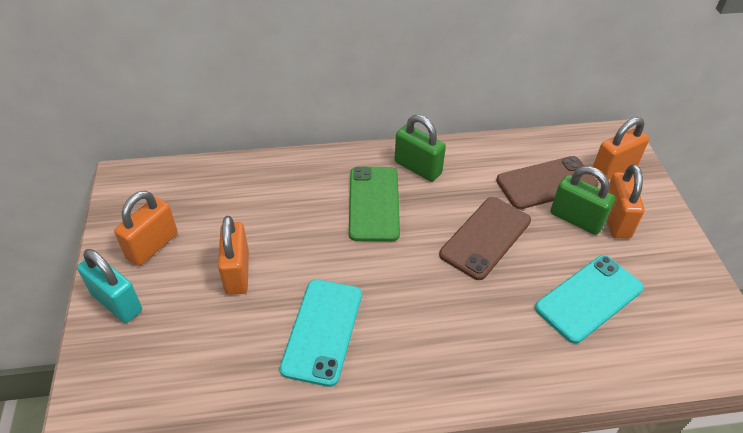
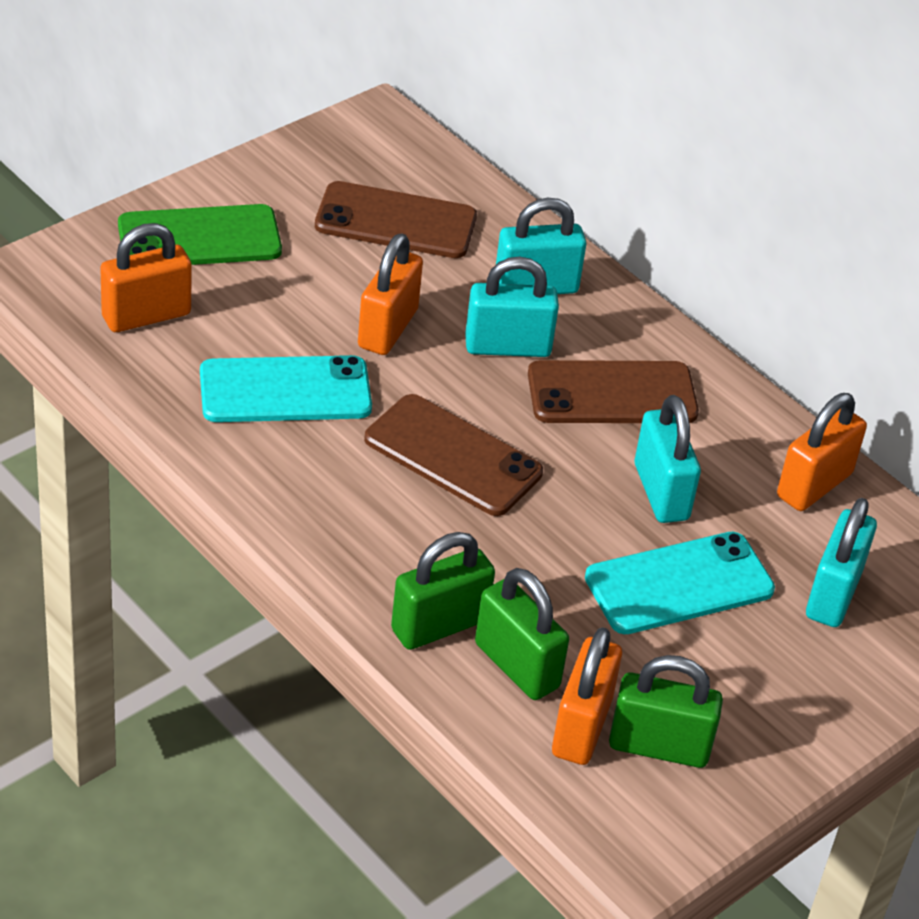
brown phone: [439,197,531,280] [496,156,598,209] = 2 -> [315,181,477,258] [364,394,543,516] [528,360,699,423] = 3
green padlock: [395,115,446,182] [550,166,615,235] = 2 -> [391,532,495,650] [475,568,569,700] [609,655,723,768] = 3
turquoise padlock: [77,249,142,323] = 1 -> [465,257,559,357] [496,198,586,294] [635,395,701,523] [806,498,877,627] = 4

